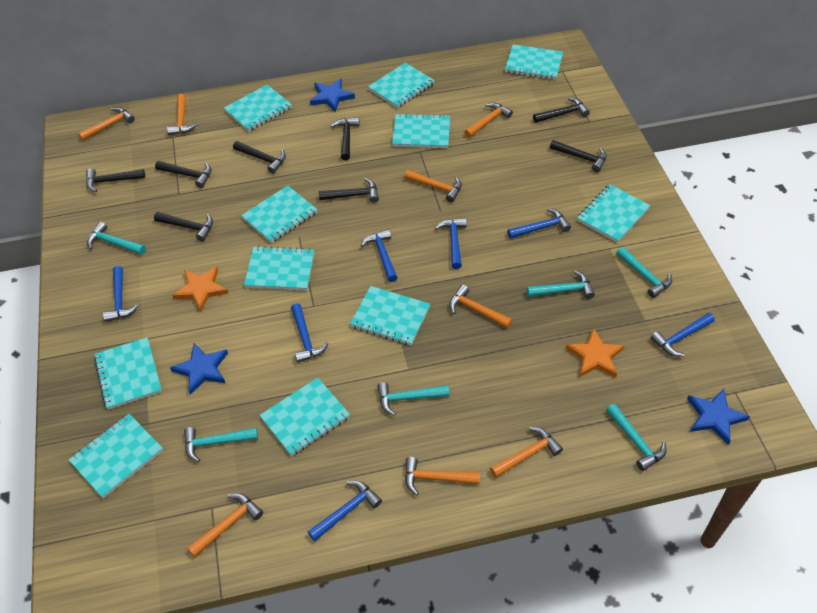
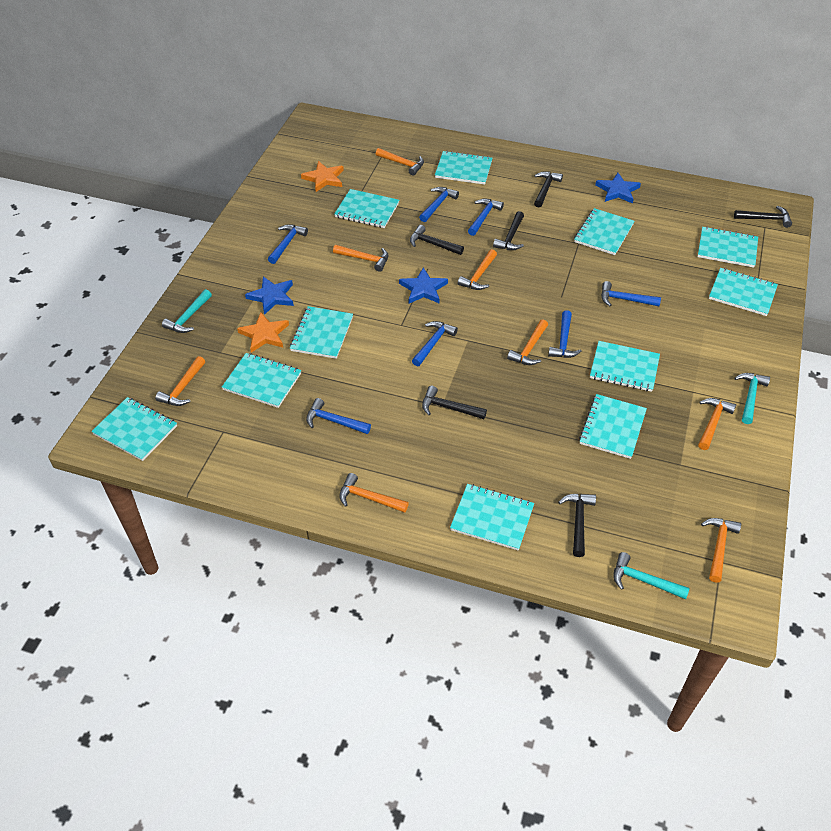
black hammer: [86,168,145,192] [154,212,213,241] [155,161,211,188] [233,141,286,174] [318,178,379,203] [330,117,360,160] [533,97,590,123] [550,140,607,172] = 8 -> [410,225,464,255] [422,386,487,419] [493,211,524,250] [534,171,563,207] [558,494,596,557] [734,206,792,228] = 6
turquoise hammer: [87,222,146,255] [184,427,258,462] [377,382,450,416] [527,271,595,299] [606,404,667,471] [616,247,672,298] = 6 -> [162,289,212,333] [613,552,690,599] [734,373,770,424] = 3

